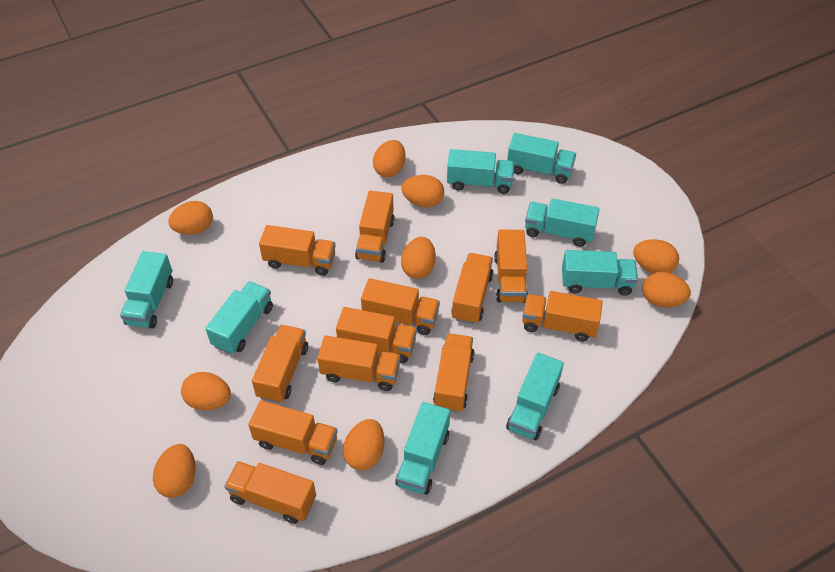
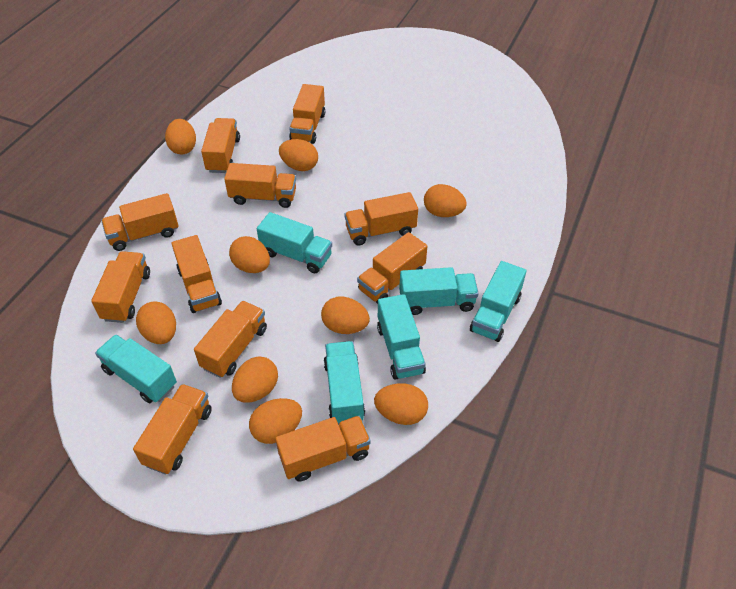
orange truck: [224,461,316,524] [248,400,338,465] [252,325,308,403] [259,225,336,276] [317,336,400,391] [336,307,417,363] [355,191,395,263] [361,278,440,335] [433,334,475,413] [451,253,494,324] [494,229,528,303] [522,291,603,342] = 12 -> [91,251,150,323] [101,193,179,251] [133,384,212,474] [171,235,222,313] [194,301,267,378] [201,118,240,173] [224,163,296,208] [275,416,371,482] [289,84,325,144] [345,192,418,246] [357,232,428,304] = 11
turquoise truck: [120,251,173,328] [205,281,273,354] [395,402,450,495] [447,149,515,194] [506,353,564,440] [507,133,576,184] [525,198,599,247] [562,250,638,296] = 8 -> [95,334,177,403] [257,212,332,273] [323,341,365,425] [377,294,426,379] [399,267,479,315] [470,261,527,342] = 6

